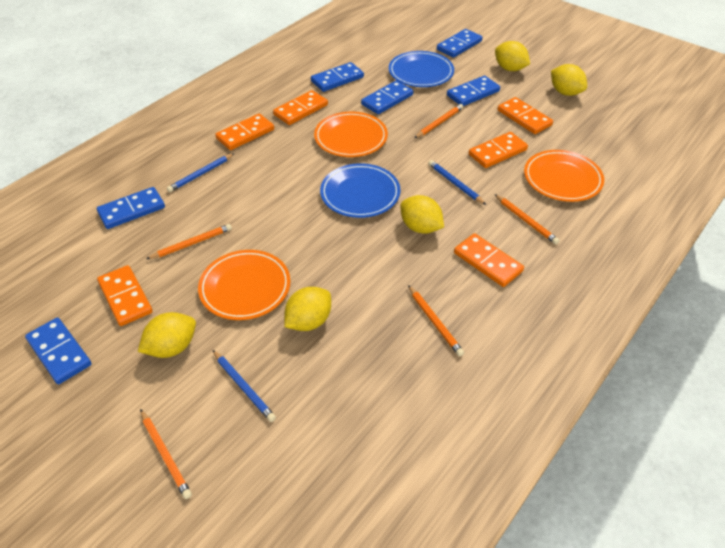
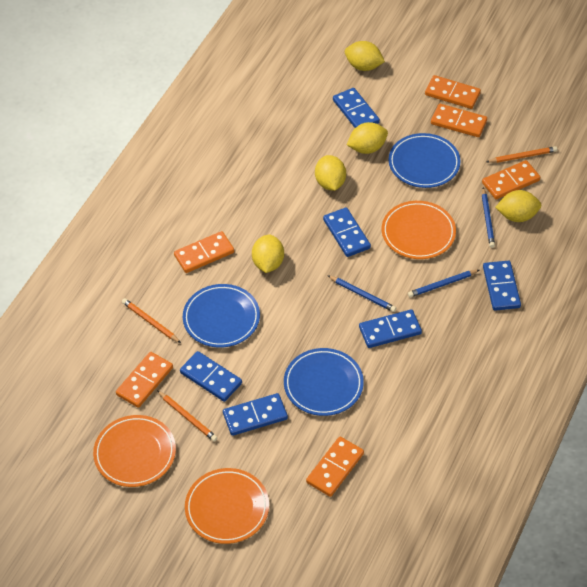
blue plate: [320,163,400,218] [389,51,454,87] = 2 -> [183,284,260,348] [284,348,364,416] [389,133,460,188] = 3
orange pencil: [140,409,192,499] [146,224,232,259] [408,285,464,356] [415,104,463,138] [495,194,560,244] = 5 -> [122,298,181,343] [157,391,218,442] [486,146,557,163] = 3

